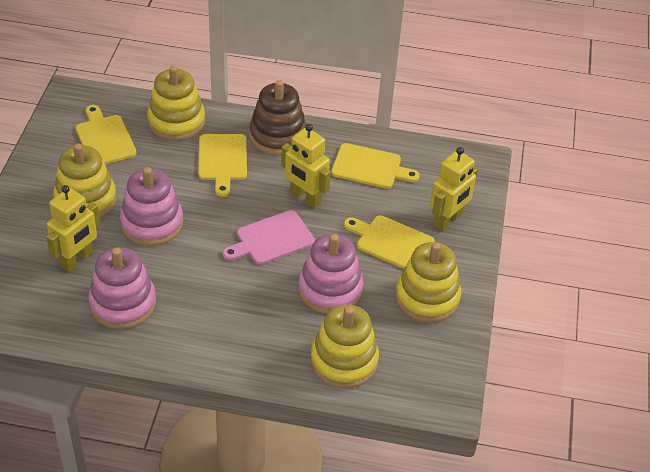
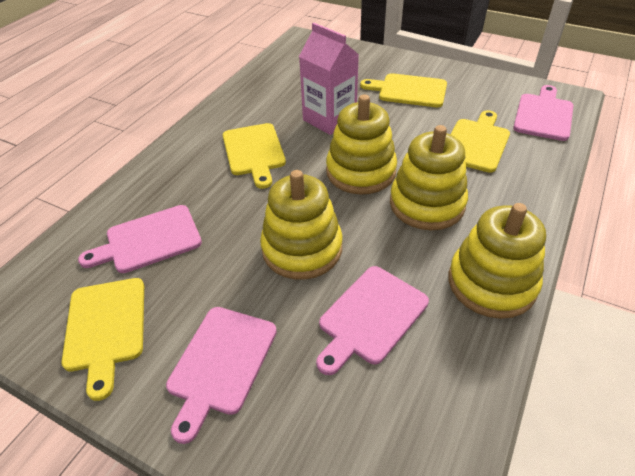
brown stacking toy: [249,80,307,155] = 1 -> none = 0
pink carton: none = 0 -> [299,23,359,135] = 1
pink cutting board: [222,210,315,265] = 1 -> [78,205,202,273] [166,307,277,444] [316,266,429,375] [513,85,574,141] = 4
pink stacking toy: [88,247,156,329] [120,167,183,246] [298,234,363,314] = 3 -> none = 0
yellow robot: [46,185,100,272] [281,124,331,208] [430,147,478,231] = 3 -> none = 0

